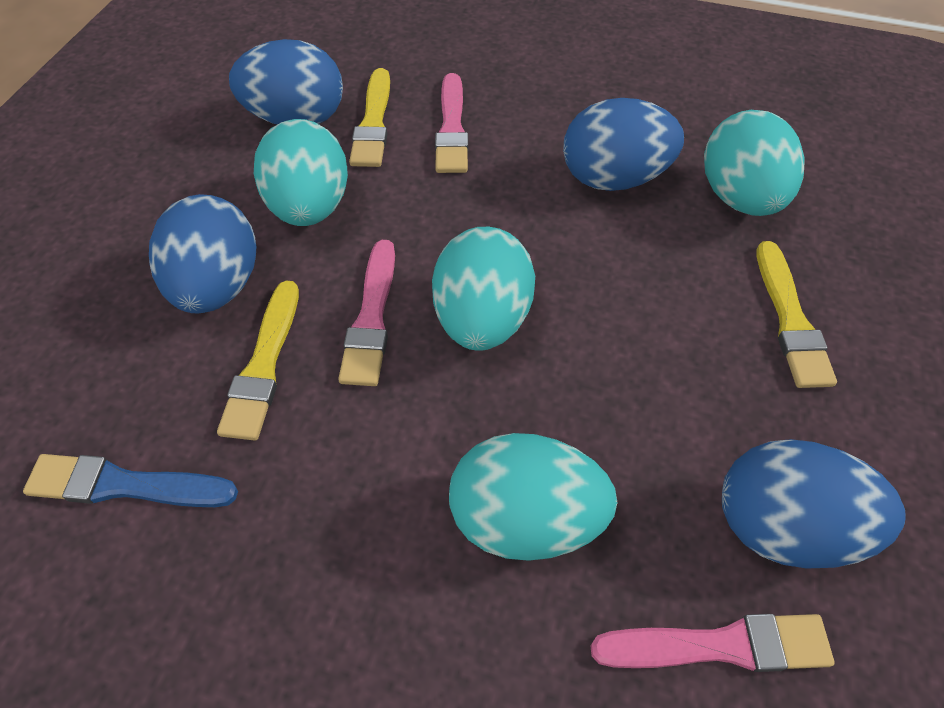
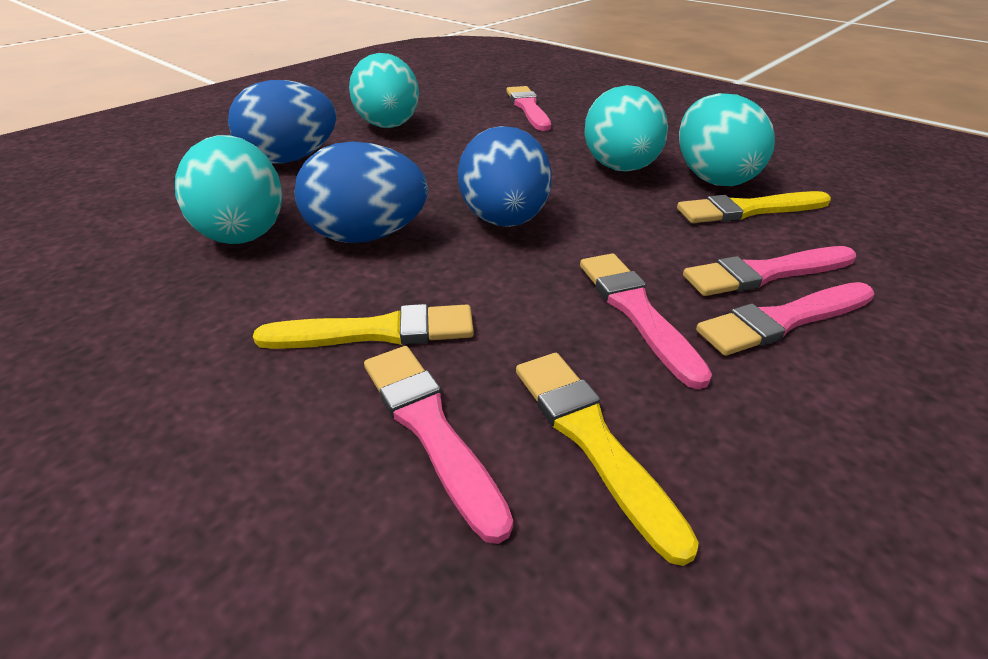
blue brush: [23,454,238,507] = 1 -> none = 0
blue egg: [149,194,256,314] [229,39,343,125] [563,98,684,191] [722,439,906,569] = 4 -> [228,80,336,163] [295,141,428,243] [458,126,552,227] = 3
pink brush: [338,240,395,386] [435,73,468,173] [590,614,835,672] = 3 -> [364,346,513,544] [506,86,551,131] [580,253,712,389] [683,246,856,296] [696,282,874,356] = 5

